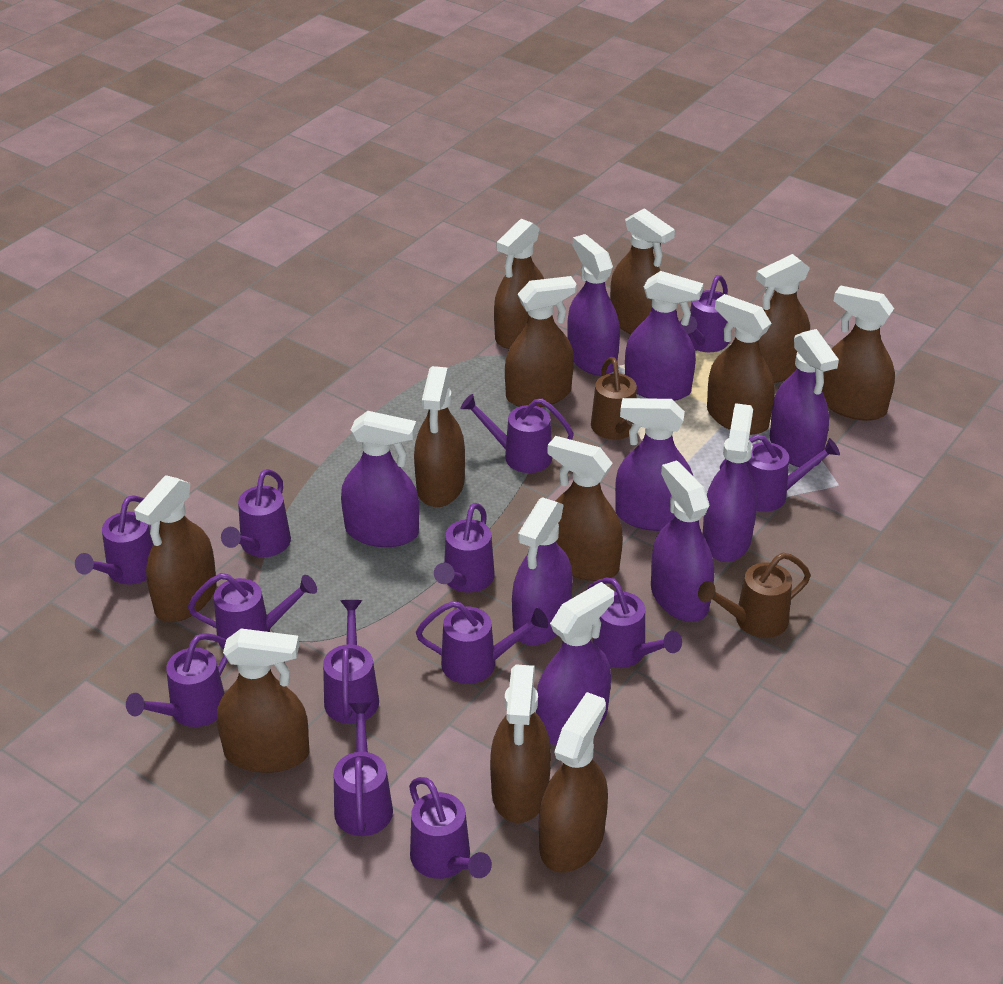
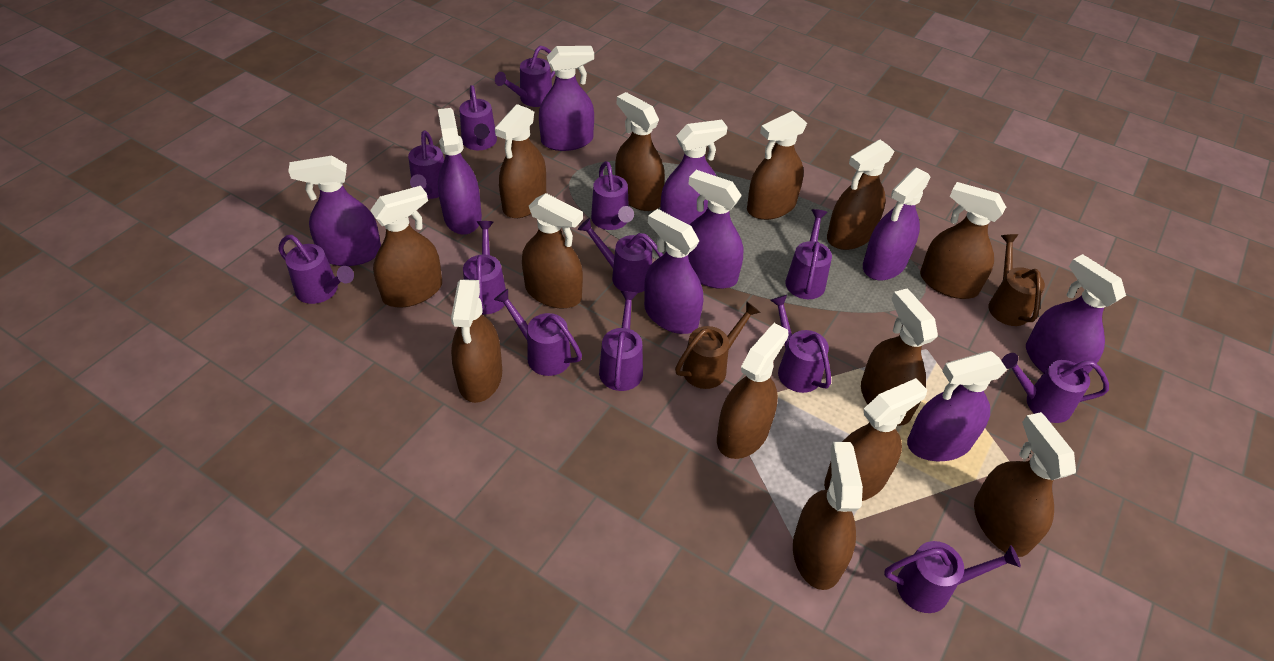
brown spray bottle: [134,475,217,622] [217,629,309,773] [414,366,465,507] [490,665,551,823] [494,219,544,349] [505,276,577,407] [539,692,608,873] [547,436,623,581] [610,208,675,334] [707,294,775,435] [756,254,810,383] [822,285,895,421] = 12 -> [370,186,442,307] [451,279,502,403] [495,104,546,218] [522,193,583,308] [615,92,665,211] [717,323,789,459] [747,111,807,220] [793,442,863,590] [824,378,927,501] [827,140,894,250] [861,289,938,426] [920,182,1006,299] [974,412,1076,557] = 13

